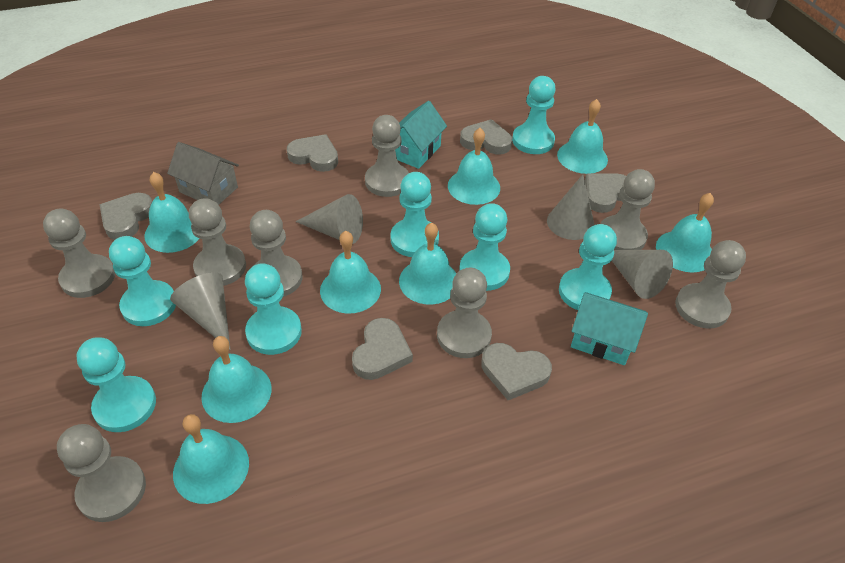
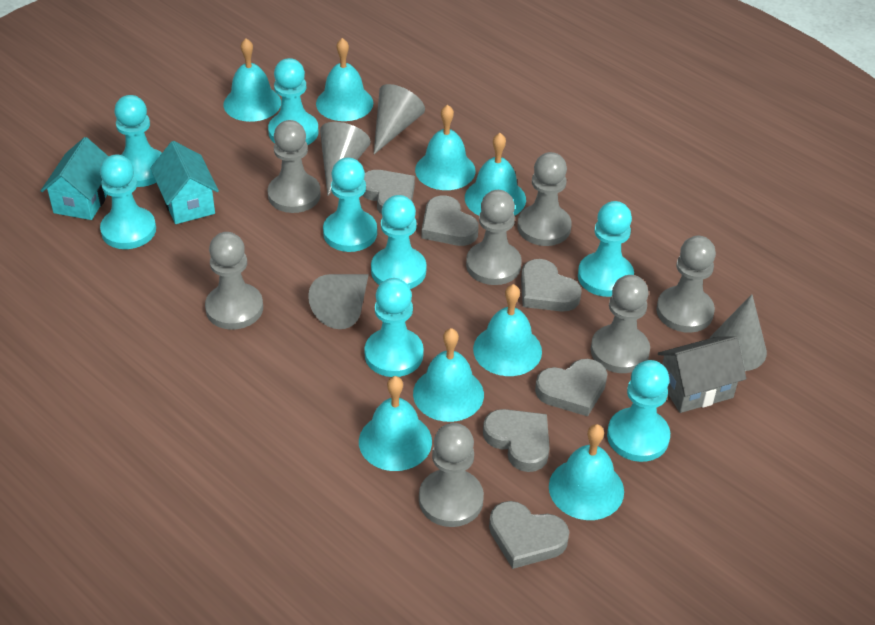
grey pawn: [43,209,115,298] [57,424,146,522] [189,198,246,286] [250,210,302,297] [365,115,409,197] [437,268,492,358] [601,169,655,250] [675,240,746,329] = 8 -> [205,232,263,330] [268,120,321,213] [419,423,484,527] [466,190,522,285] [518,152,572,246] [591,275,650,373] [656,236,716,333] = 7
turquoise pawn: [76,337,156,432] [109,236,176,326] [245,263,302,355] [390,172,439,257] [459,203,510,291] [512,76,556,154] [559,224,617,310] = 7 -> [100,155,156,249] [114,95,162,187] [268,58,319,145] [323,158,377,252] [364,278,424,377] [371,195,427,289] [578,201,634,297] [607,360,670,462] = 8

